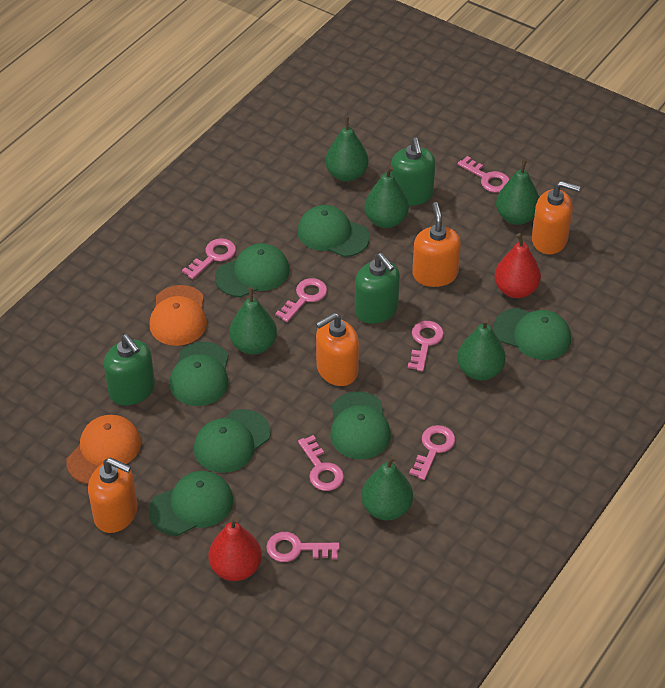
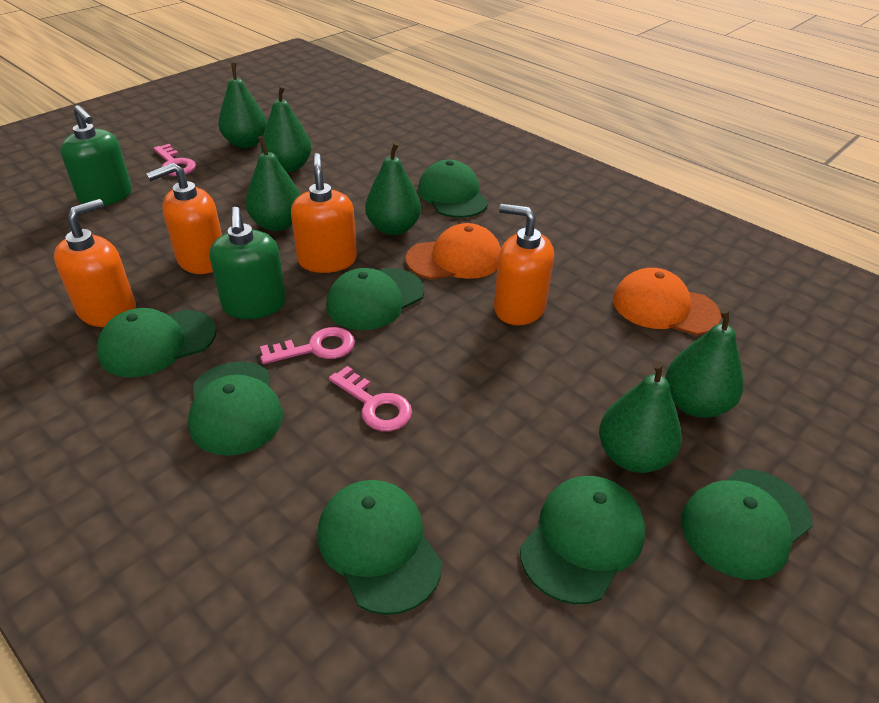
green soap dispenser: [104,334,155,405] [355,253,400,324] [391,137,435,206] = 3 -> [60,105,132,206] [209,207,286,319] = 2
pink key: [182,238,236,279] [266,532,340,562] [275,278,327,322] [298,435,344,491] [408,321,444,372] [409,425,455,480] [457,156,510,193] = 7 -> [153,144,196,176] [260,327,355,364] [329,366,412,431] = 3
red pear: [208,517,262,581] [494,233,541,298] = 2 -> none = 0

